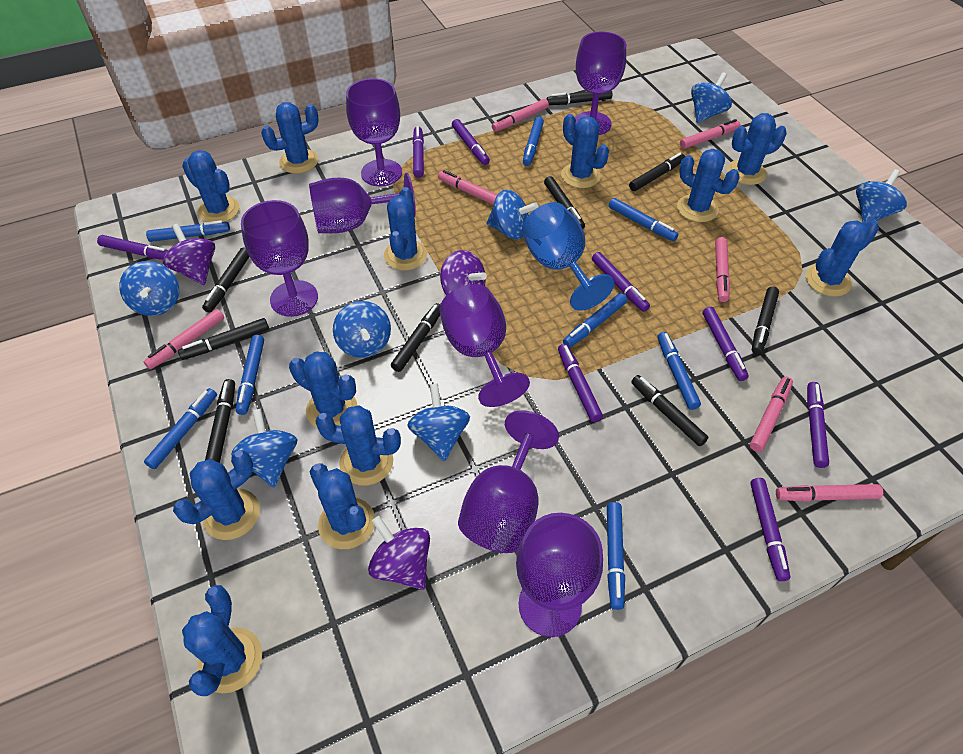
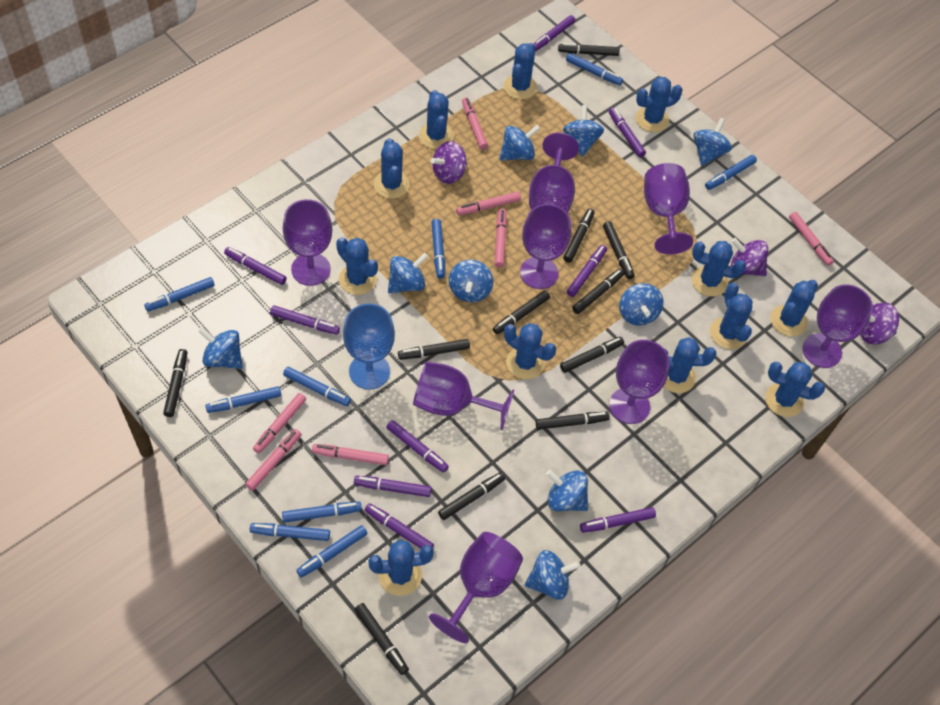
black marker: [178,318,269,360] [202,247,249,313] [205,379,235,463] [391,303,440,372] [544,176,585,229] [546,90,613,105] [629,153,685,191] [631,375,709,446] [752,287,779,354] = 9 -> [163,349,188,417] [355,603,409,675] [398,339,470,360] [438,472,505,520] [493,291,550,334] [536,412,610,430] [558,43,620,56] [560,337,624,373] [563,208,595,263] [572,269,624,314] [603,221,635,279] = 11
blue marker: [144,388,217,469] [146,220,230,242] [236,335,264,415] [523,117,544,166] [563,293,627,348] [607,502,625,610] [609,198,678,241] [658,332,701,410] = 8 -> [144,277,215,312] [205,386,281,413] [250,523,330,541] [282,502,362,523] [283,367,351,406] [296,525,368,578] [432,219,445,279] [566,53,623,85] [705,155,757,190] = 9
blue spinning top: [119,261,179,316] [231,409,297,488] [333,301,391,358] [407,383,470,462] [487,190,538,239] [691,72,732,123] [856,169,907,224] = 7 -> [198,327,243,369] [388,253,428,294] [449,260,493,302] [499,125,540,161] [525,550,581,600] [546,470,588,511] [563,105,604,157] [619,283,664,326] [693,118,732,166] = 9
purple goblet: [241,200,318,317] [309,173,416,233] [346,78,402,186] [440,284,530,407] [458,410,559,553] [516,513,603,637] [575,31,626,135] = 7 -> [283,199,332,286] [413,361,514,430] [429,532,523,643] [520,204,571,289] [529,133,579,213] [609,340,670,424] [644,163,693,254] [802,284,873,368] = 8
purple marker: [97,235,168,260] [413,126,424,178] [452,119,490,165] [558,344,603,422] [592,252,650,312] [703,307,749,381] [750,478,790,581] [807,382,829,468] = 8 -> [224,247,287,285] [270,305,340,335] [354,476,432,497] [365,503,434,549] [386,420,449,473] [534,15,575,51] [567,245,607,297] [580,507,656,533] [609,107,646,157] = 9

